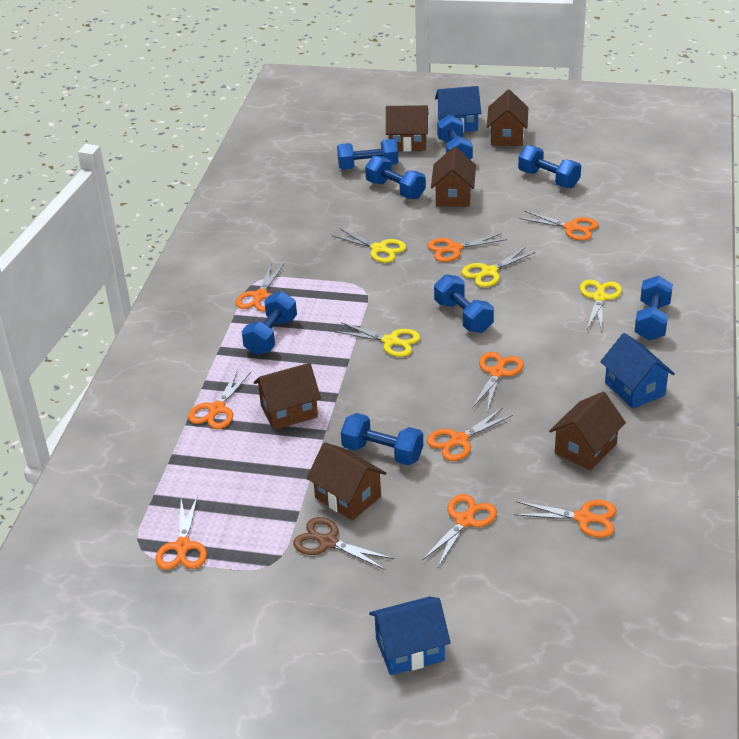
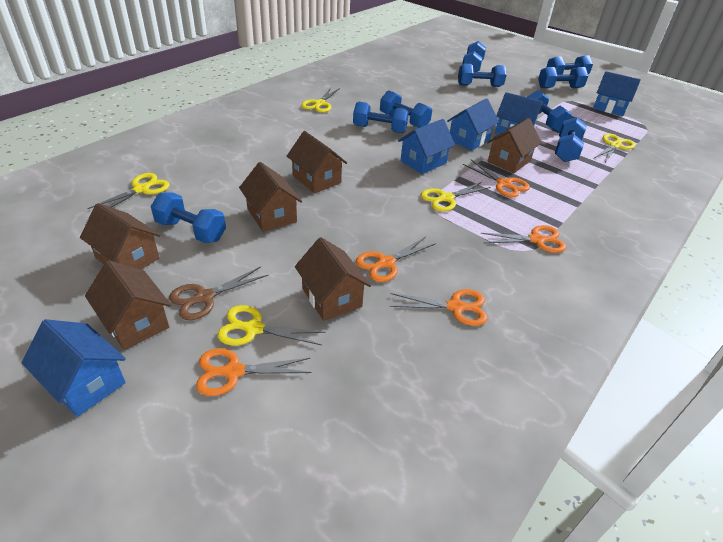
blue dumbbell: [242,291,297,355] [337,139,398,170] [341,413,423,465] [365,156,426,199] [434,274,494,333] [437,114,473,160] [518,145,581,188] [634,276,673,340] = 8 -> [151,192,226,243] [353,101,409,133] [380,90,432,128] [458,64,507,87] [462,41,486,72] [527,90,572,132] [538,67,588,88] [547,55,593,75] [555,117,587,162] = 9
blue house: [369,597,451,675] [435,86,481,132] [600,333,675,409] = 3 -> [22,319,126,417] [398,119,455,174] [447,98,499,151] [495,92,543,134] [593,71,641,116] = 5
orange scissors: [155,495,207,570] [188,369,251,429] [236,264,284,312] [422,494,497,567] [427,233,507,262] [427,408,513,461] [472,352,524,412] [514,500,616,538] [519,211,599,241] = 9 -> [196,348,311,396] [356,237,436,282] [390,289,488,326] [463,160,530,198] [480,225,566,253] = 5
yellow scissors: [331,228,406,263] [334,322,420,357] [461,247,535,287] [580,279,622,332] = 4 -> [87,173,170,209] [217,305,326,346] [301,88,340,113] [421,182,491,212] [594,134,635,162] = 5

